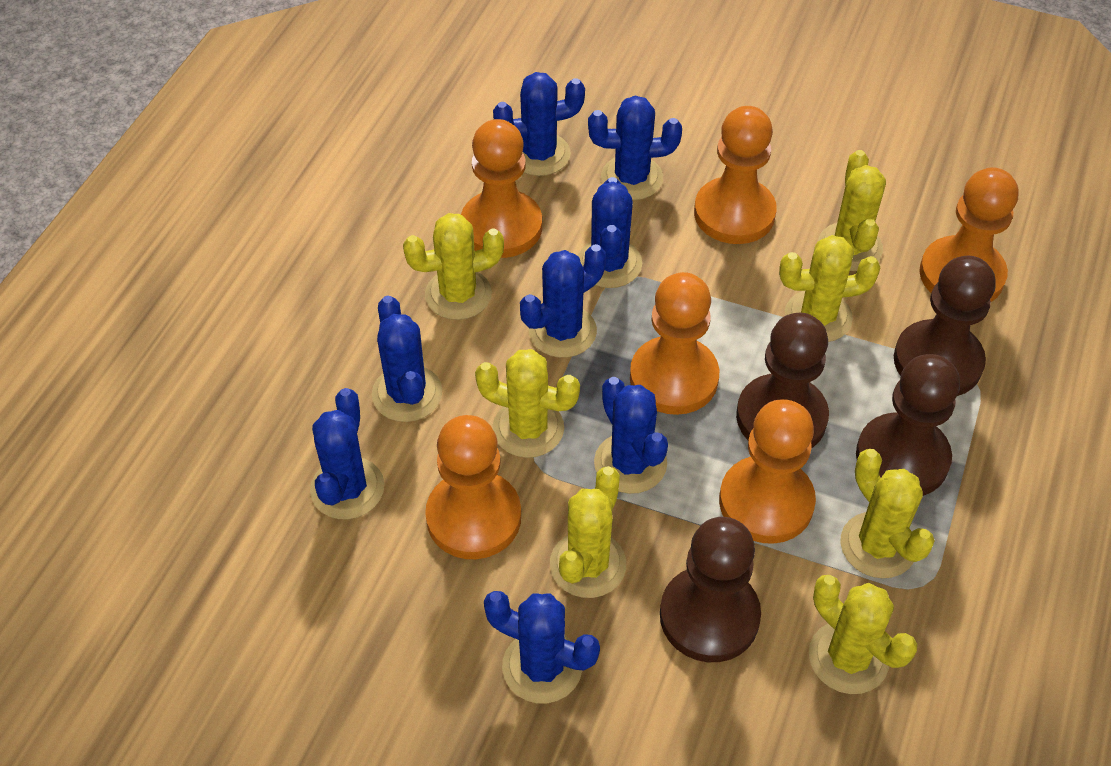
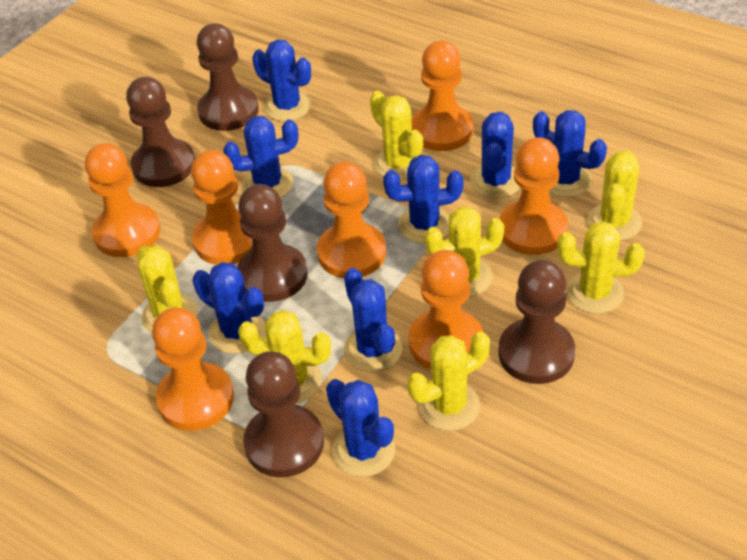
brown pawn: [660,517,761,662] [736,313,829,448] [856,354,960,496] [894,256,996,396] = 4 -> [126,77,195,187] [197,23,259,131] [237,184,308,302] [243,351,324,477] [498,260,575,384] = 5
orange pawn: [425,415,521,559] [461,119,542,258] [630,272,719,415] [694,106,777,244] [719,399,816,544] [919,168,1018,302] = 6 -> [85,143,161,257] [152,307,234,431] [191,150,253,265] [317,161,386,278] [409,250,483,370] [412,41,473,151] [499,137,568,255] = 7

